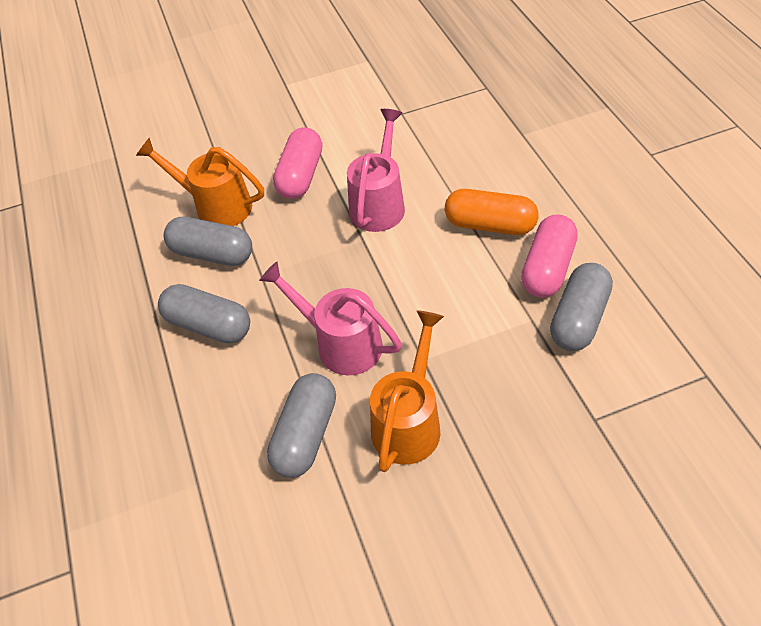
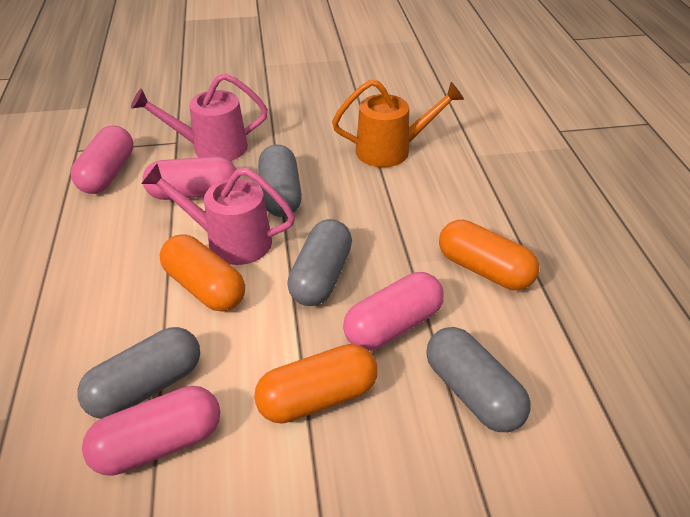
orange capsule: [445,189,538,235] = 1 -> [160,235,245,312] [254,344,378,424] [439,220,539,290] = 3
orange watering can: [136,138,264,226] [370,310,444,472] = 2 -> [332,79,464,167] = 1
pink capsule: [273,127,322,199] [521,215,578,298] = 2 -> [71,125,133,194] [82,386,220,476] [142,156,236,200] [343,272,444,350] = 4

